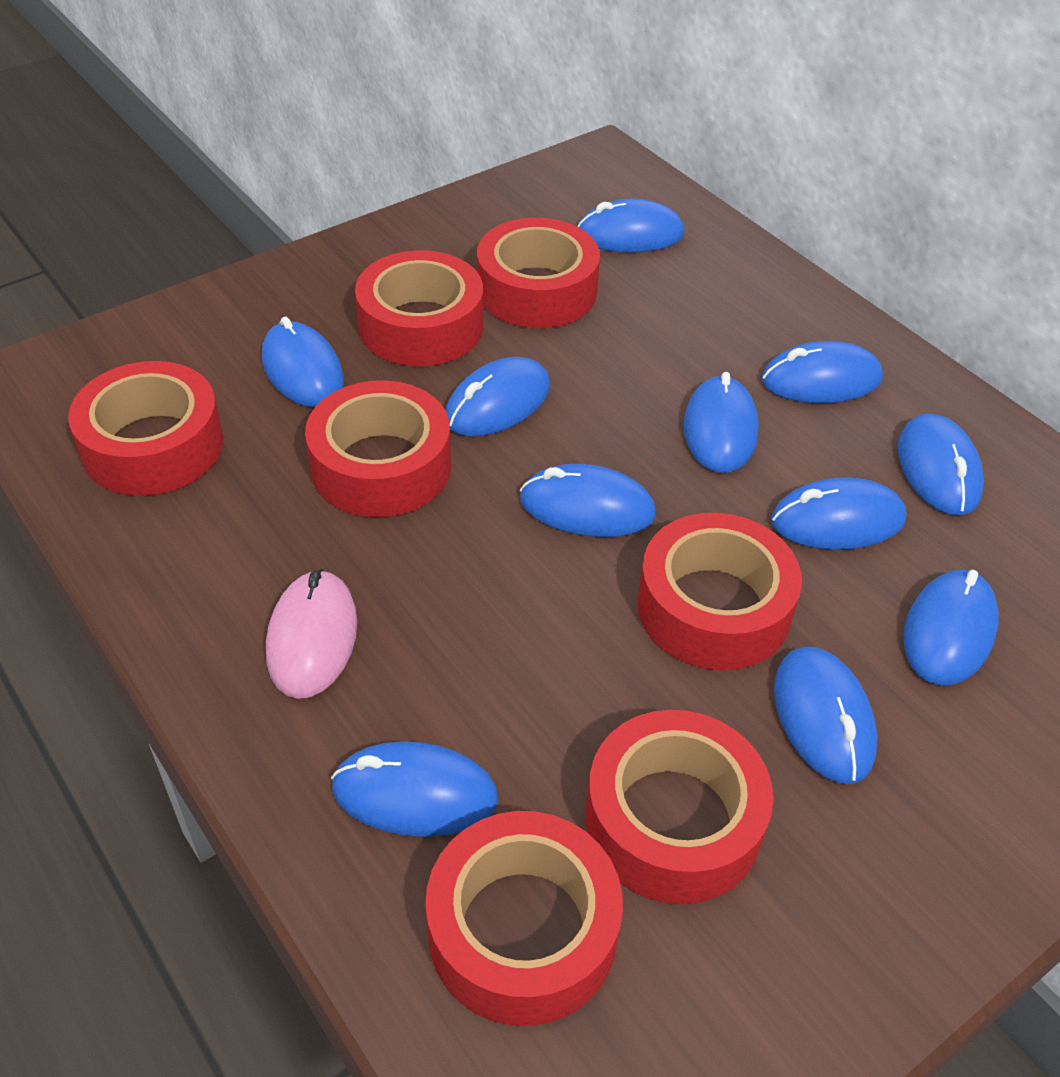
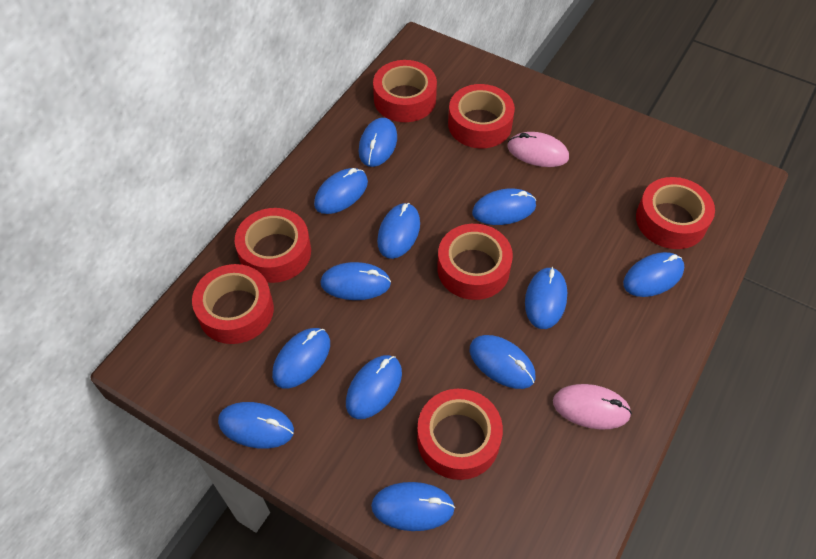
blue mouse: [262,317,344,407] [331,741,498,837] [446,357,550,436] [520,464,656,537] [577,199,684,252] [684,372,759,473] [762,341,883,403] [771,477,906,550] [774,647,877,784] [898,413,984,515] [903,570,998,686] = 11 -> [218,402,294,449] [272,328,330,388] [314,168,368,214] [321,262,391,300] [346,355,402,419] [359,118,397,167] [371,482,455,531] [377,203,420,259] [470,335,536,389] [472,188,536,225] [525,267,567,329] [623,252,684,297] = 12
pink mouse: [266,569,357,699] = 1 -> [507,132,569,167] [553,384,632,429] = 2

